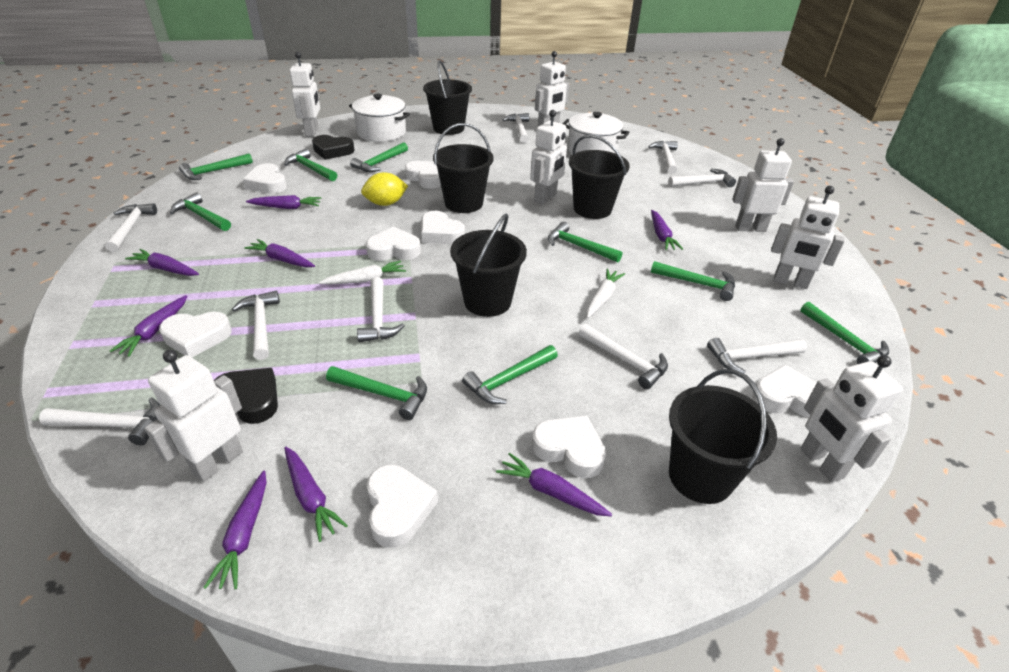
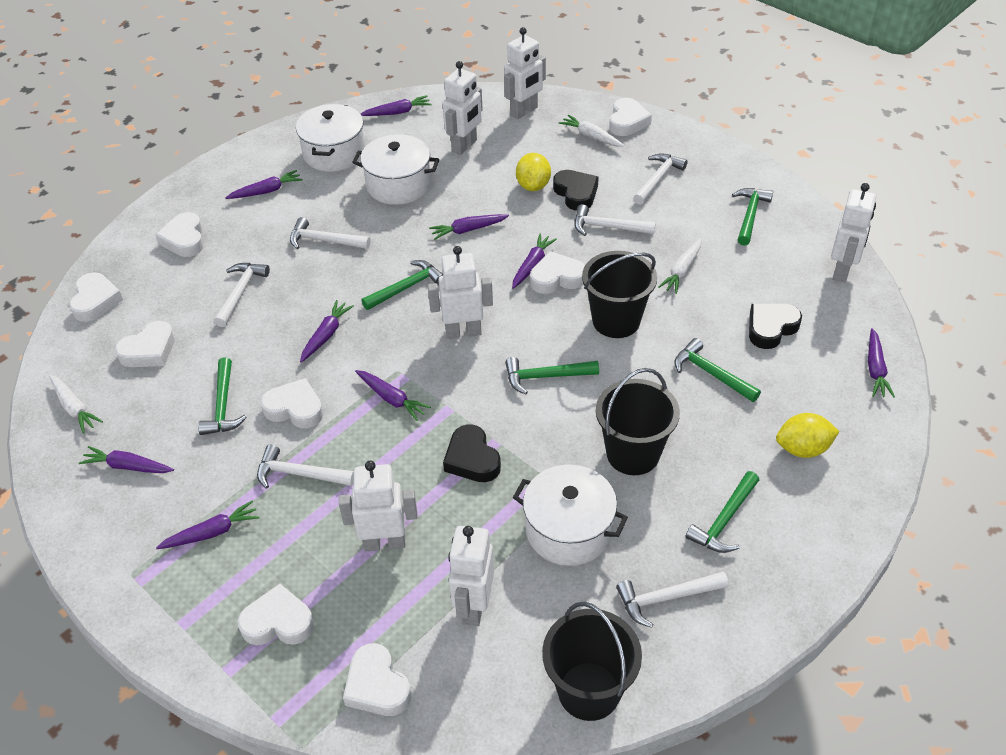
black bucket: [423,60,472,135] [433,123,493,213] [450,213,527,317] [569,135,630,219] [669,369,777,504] = 5 -> [542,602,642,721] [582,251,657,338] [596,368,680,475] = 3
black heart: [214,368,278,424] [312,135,355,160] = 2 -> [443,424,501,482] [553,170,599,211] [749,304,802,349] = 3
green hammer: [170,192,231,231] [179,153,253,180] [284,149,337,181] [326,366,427,420] [350,142,408,172] [462,345,558,404] [548,222,622,262] [651,261,735,301] [800,302,889,364] = 9 -> [198,357,247,435] [361,260,443,310] [505,357,599,394] [674,338,761,402] [685,471,759,553] [732,188,773,246] = 6
purple carrot: [110,295,187,357] [125,249,199,276] [204,471,267,589] [244,239,315,267] [246,195,321,209] [284,447,348,542] [496,453,612,516] [651,210,683,250] = 8 -> [79,446,174,473] [156,501,260,549] [225,170,302,199] [300,300,354,363] [355,370,431,421] [361,95,431,116] [429,214,509,240] [512,233,557,289] [868,328,895,398] = 9
white carrot: [319,261,406,284] [587,268,625,318] = 2 -> [49,375,103,434] [559,115,624,147] [658,239,701,294] = 3
white hammer: [39,397,160,446] [105,203,157,252] [232,291,280,360] [357,277,405,342] [503,113,529,143] [579,324,668,389] [648,141,678,174] [668,168,736,187] [707,338,807,374] = 9 -> [214,263,270,327] [257,445,354,489] [290,217,370,249] [574,204,656,236] [616,571,729,628] [633,154,688,205] = 6
white pot: [349,94,410,142] [562,112,629,155] = 2 -> [296,104,365,172] [352,134,439,205] [513,465,628,566] = 3
white robot: [145,350,243,482] [289,52,320,137] [530,110,567,205] [535,51,569,127] [732,138,794,232] [771,186,845,289] [801,355,903,483] = 7 -> [339,461,418,551] [428,246,493,339] [442,61,483,155] [448,526,494,626] [504,27,546,119] [831,183,876,282] = 6
yellow lemon: [361,172,408,206] = 1 -> [516,153,551,191] [776,413,840,458] = 2

